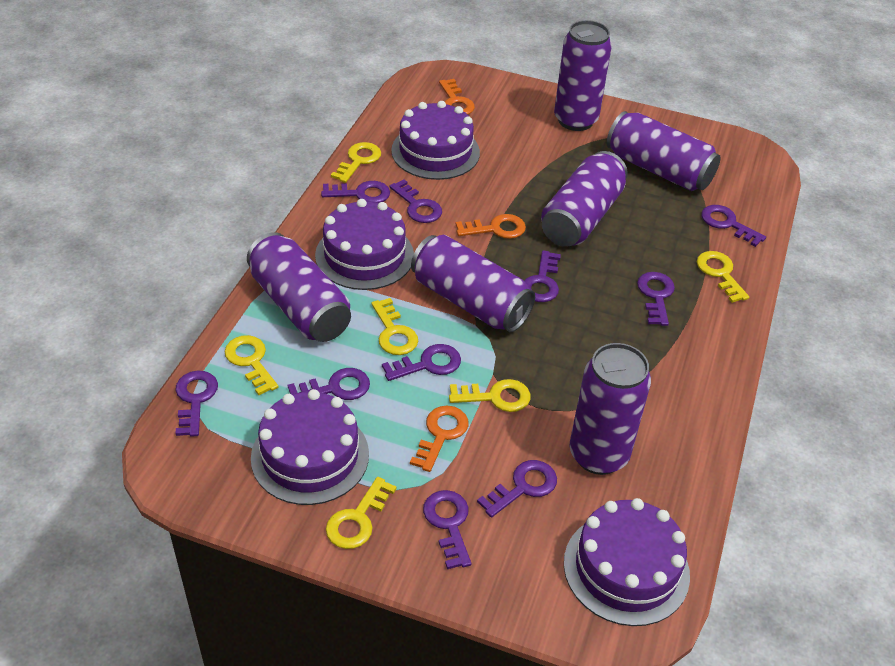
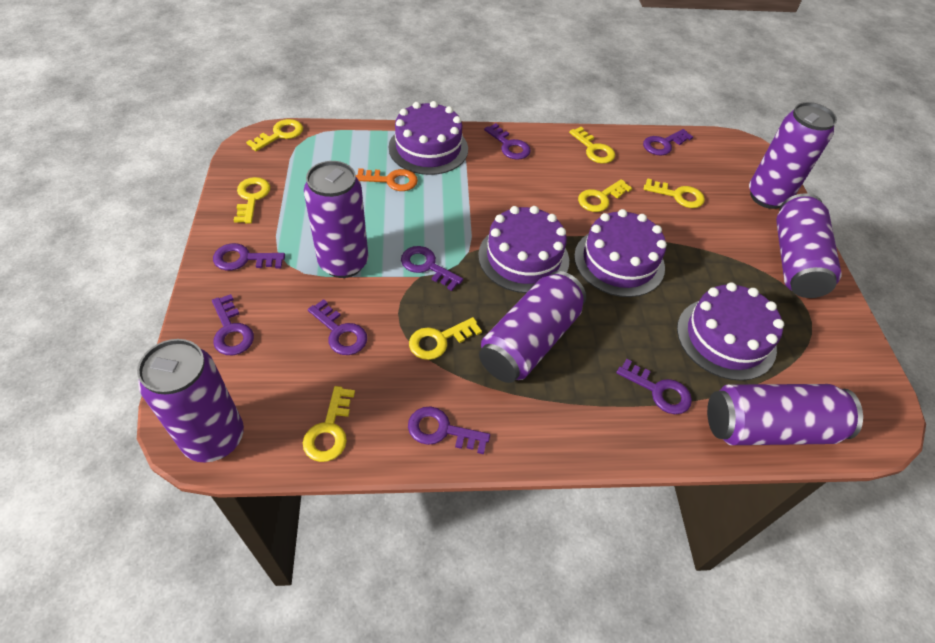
orange key: [410,406,469,472] [439,79,475,115] [456,214,526,239] = 3 -> [356,168,418,191] = 1
purple key: [175,370,218,437] [288,368,370,400] [321,181,390,203] [382,344,461,381] [389,180,442,223] [423,490,471,569] [477,460,557,518] [524,250,561,302] [637,272,675,326] [701,205,766,247] = 10 -> [212,294,254,355] [213,243,285,270] [308,299,367,355] [401,246,463,291] [408,406,490,454] [484,123,531,160] [617,358,692,414] [643,129,693,156] = 8
yellow key: [225,335,278,395] [326,477,397,549] [331,142,381,183] [371,298,418,355] [449,379,531,412] [697,251,749,303] = 6 -> [234,177,271,223] [246,119,303,151] [303,386,355,462] [409,317,482,360] [569,127,615,164] [578,179,632,212] [644,178,705,208] = 7

